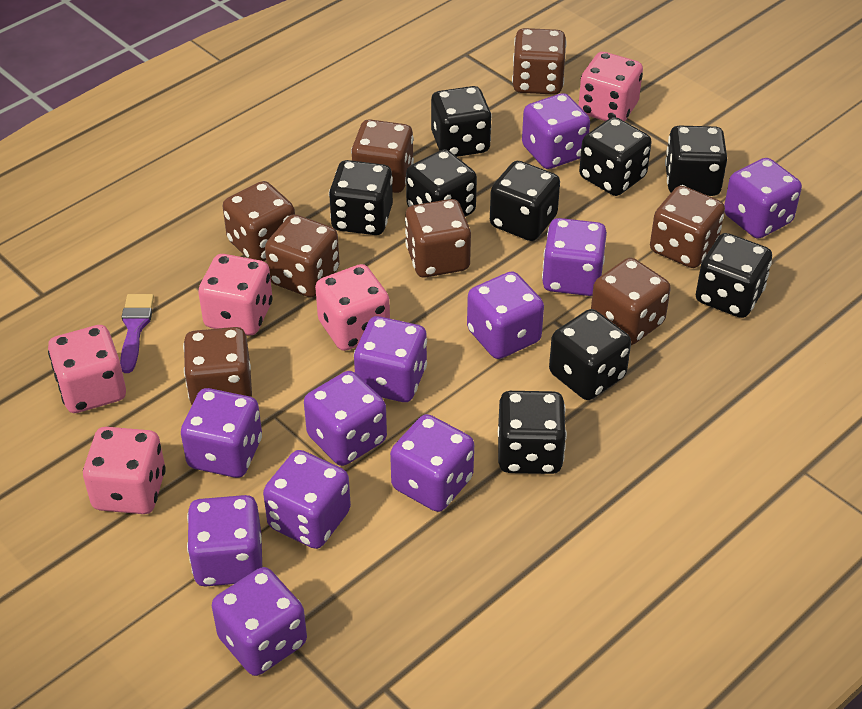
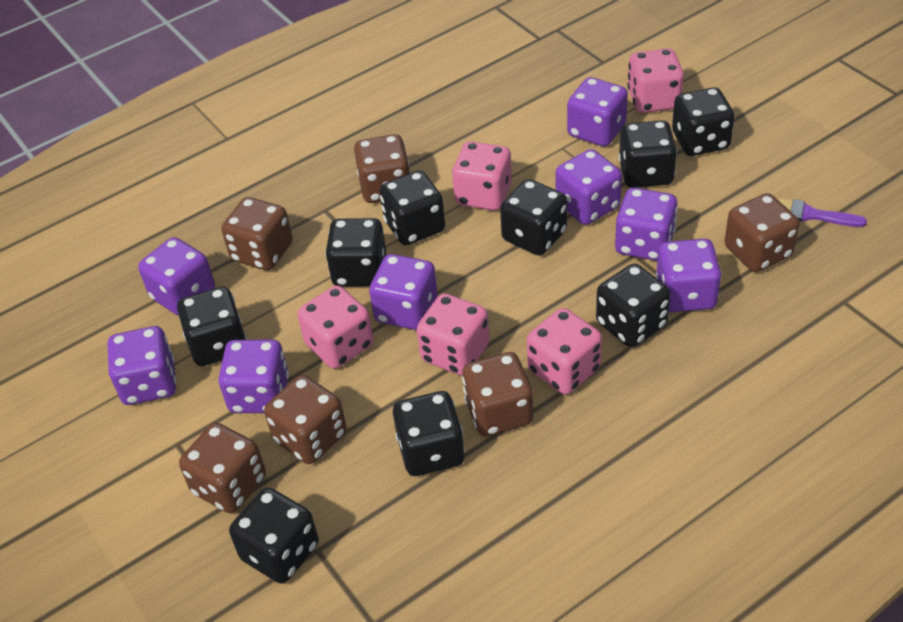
brown dice: [183,327,252,405] [223,181,295,261] [265,214,340,298] [351,119,414,193] [405,199,471,278] [512,28,567,95] [591,258,671,345] [650,186,725,268] = 8 -> [179,423,266,513] [221,197,293,271] [264,375,347,464] [354,134,410,203] [462,352,533,436] [725,193,799,272] = 6
purple dice: [181,388,262,478] [187,495,262,587] [212,567,307,676] [263,450,351,549] [304,371,387,466] [354,316,427,402] [390,414,474,512] [467,271,544,359] [522,93,590,169] [542,218,607,296] [724,158,802,238] = 11 -> [108,326,177,405] [138,237,215,315] [218,340,289,413] [369,254,437,330] [555,149,622,225] [567,77,628,146] [615,188,678,261] [656,239,722,312] = 8

